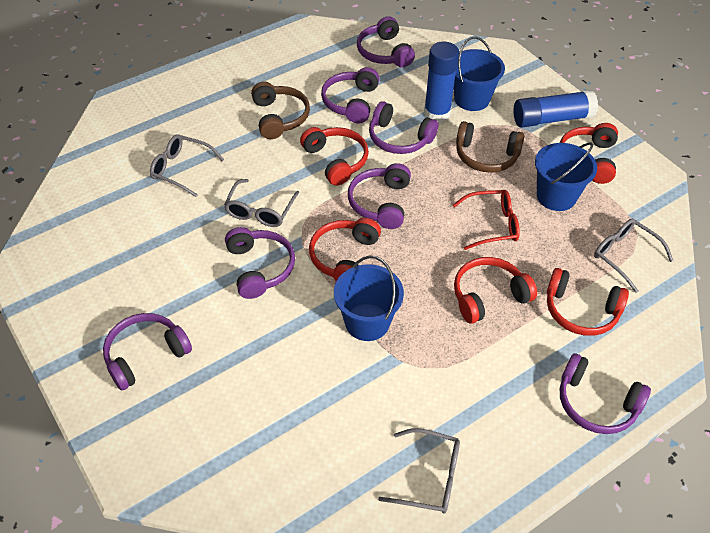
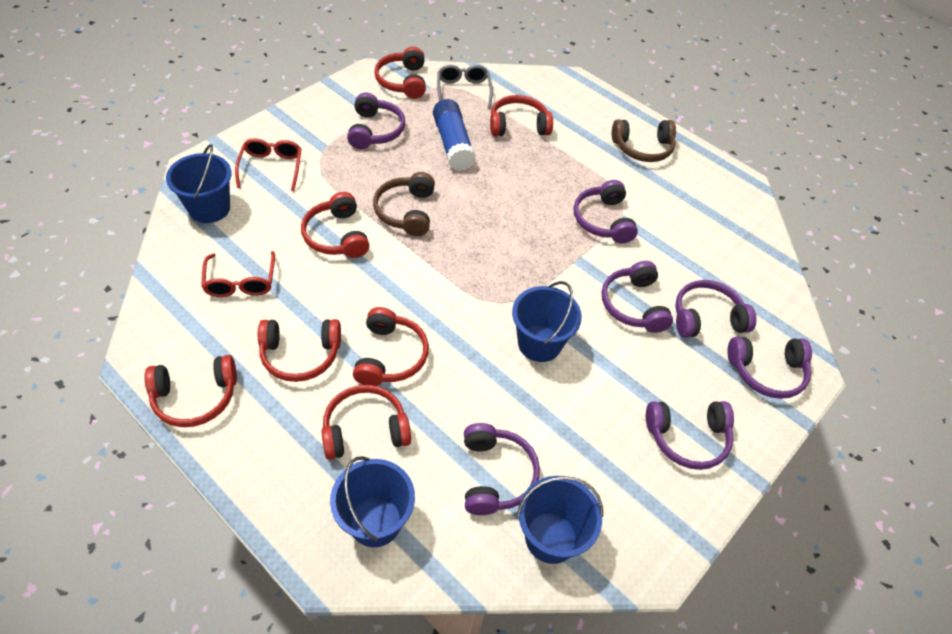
blue bucket: [334,256,404,341] [454,37,505,111] [535,142,597,211] = 3 -> [166,144,232,223] [330,456,415,547] [512,281,582,362] [517,476,603,564] = 4
blue glue stick: [424,41,459,123] [513,90,598,128] = 2 -> [433,99,476,171] = 1
grey glasses: [150,134,224,197] [224,179,299,227] [378,428,460,513] [594,219,674,293] = 4 -> [437,65,493,109] = 1
red glasses: [453,190,520,250] = 1 -> [201,251,275,297] [235,138,301,191] = 2
red headphones: [300,127,369,186] [309,218,381,281] [454,257,537,324] [547,268,629,336] [560,123,618,184] = 5 -> [144,355,237,427] [258,319,341,382] [301,192,369,258] [321,385,411,460] [353,307,429,386] [374,47,426,99] [490,95,553,136] = 7

